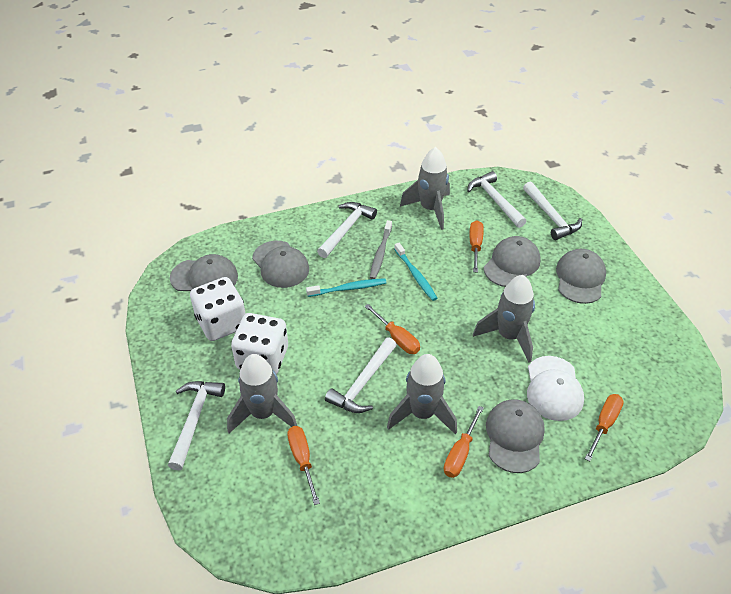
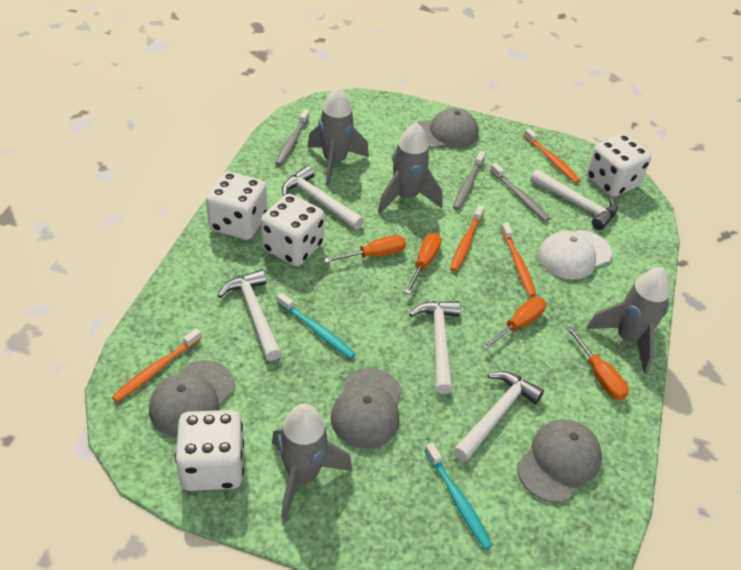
grey cap: [170,254,238,291] [252,241,309,288] [484,236,541,287] [486,399,545,473] [556,249,606,304] = 5 -> [149,360,235,437] [331,368,401,449] [417,108,479,149] [517,419,602,503] = 4
grey toothbrush: [370,220,392,279] = 1 -> [275,109,309,166] [453,151,485,210] [490,163,550,222] = 3
orange screwdriver: [287,426,320,505] [365,304,420,354] [444,406,484,478] [469,220,484,273] [585,394,624,461] = 5 -> [324,235,406,263] [405,233,441,294] [482,297,546,350] [566,326,629,400] = 4
orange toothbrush: none = 0 -> [112,328,202,402] [450,205,484,272] [501,222,536,297] [524,128,580,183] = 4
white dice: [190,277,245,341] [231,313,288,374] = 2 -> [175,410,244,491] [206,171,267,240] [261,194,324,266] [586,134,651,197] = 4

